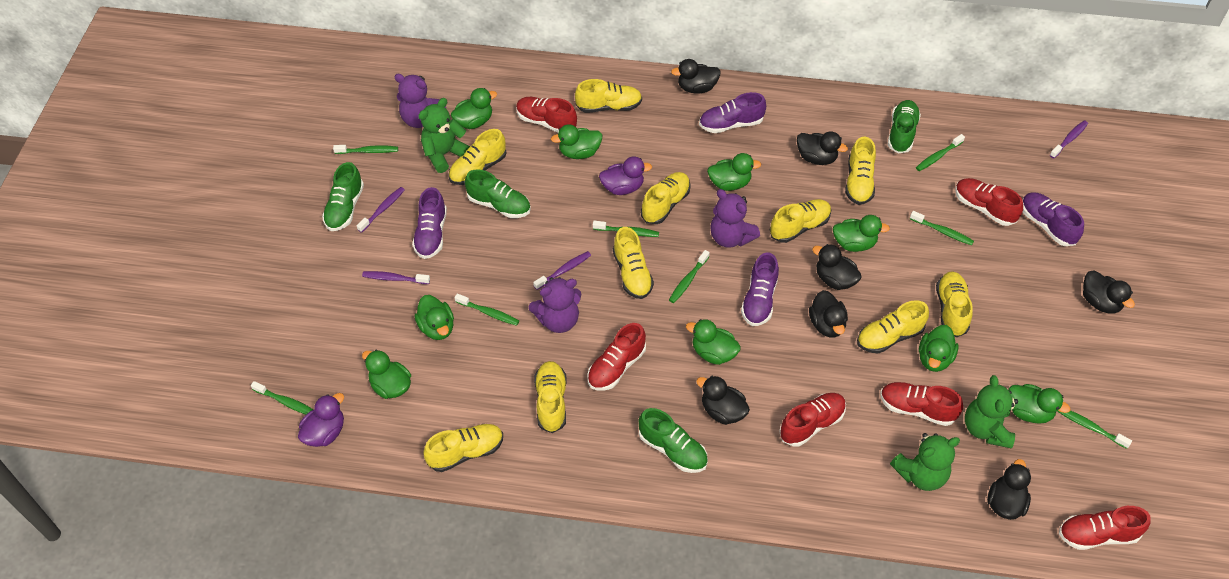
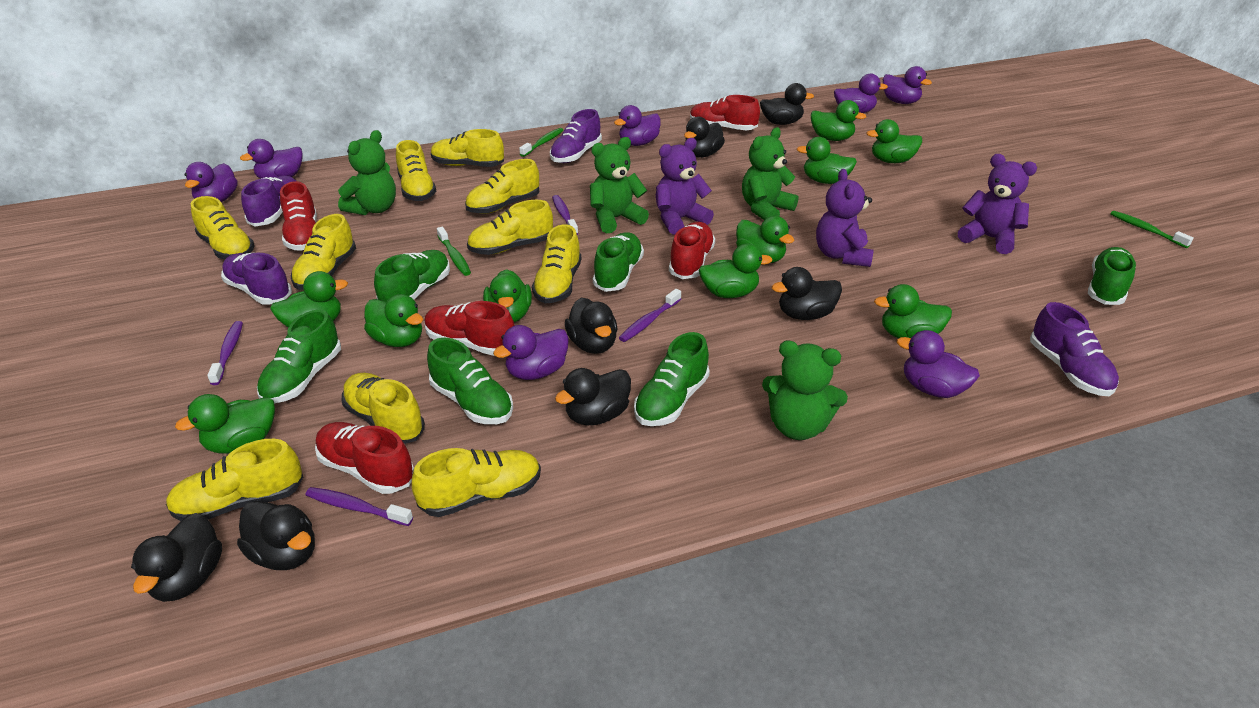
green duck: [362,350,411,399] [414,295,454,340] [451,88,497,129] [551,124,602,159] [686,319,741,365] [707,153,761,191] [833,215,890,252] [919,325,959,372] [1008,384,1070,424] = 9 -> [175,394,275,454] [270,271,348,328] [364,294,423,347] [483,269,532,323] [699,243,772,298] [736,216,794,263] [797,137,857,184] [811,100,866,141] [866,119,922,163] [874,284,952,338] = 10
green shoe: [322,162,364,231] [465,169,531,218] [639,408,708,473] [888,100,921,154] = 4 -> [257,309,341,403] [374,250,450,302] [427,338,513,424] [593,232,644,292] [634,332,710,426] [1088,247,1136,305] = 6
green teddy bear: [418,98,470,173] [890,433,960,491] [965,375,1018,448] = 3 -> [338,130,396,215] [590,137,649,233] [742,127,798,220] [762,340,848,440] = 4
green toothbrush: [251,381,314,415] [333,145,398,154] [455,294,519,326] [593,221,659,237] [669,250,710,303] [910,211,974,245] [916,134,965,171] [1057,410,1132,449] = 8 -> [437,227,471,276] [519,128,563,157] [1110,211,1194,248] = 3
purple duck: [298,393,344,447] [599,157,652,195] = 2 -> [185,162,237,202] [240,139,303,179] [493,325,569,380] [614,105,661,146] [834,73,888,113] [883,66,932,104] [897,330,980,398] = 7
red shoe: [516,97,577,132] [587,323,646,390] [779,393,846,447] [880,382,963,426] [955,178,1023,226] [1059,506,1151,550] = 6 -> [280,181,317,251] [315,422,414,494] [425,301,515,356] [669,222,715,279] [690,95,760,130] = 5

